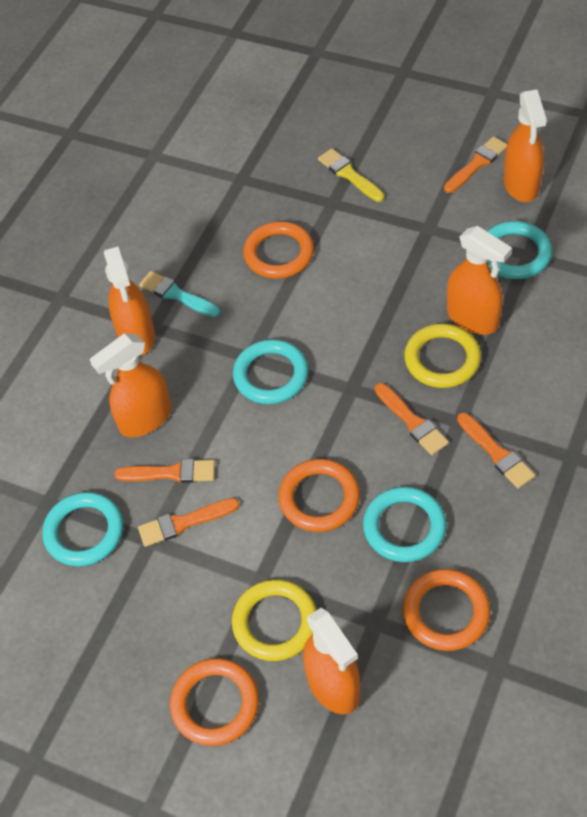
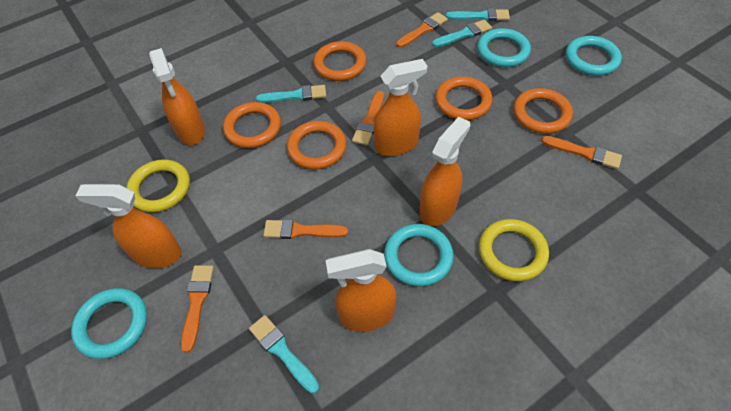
orange ring: [170,658,259,746] [243,221,314,279] [278,459,360,532] [403,569,490,651] = 4 -> [223,102,281,148] [287,121,346,169] [313,41,366,81] [435,76,492,120] [513,88,573,134] = 5
turquoise brush: [139,271,220,317] = 1 -> [249,315,319,394] [256,85,326,103] [432,19,492,47] [445,8,510,21] = 4
yellow brush: [318,148,384,202] = 1 -> none = 0

